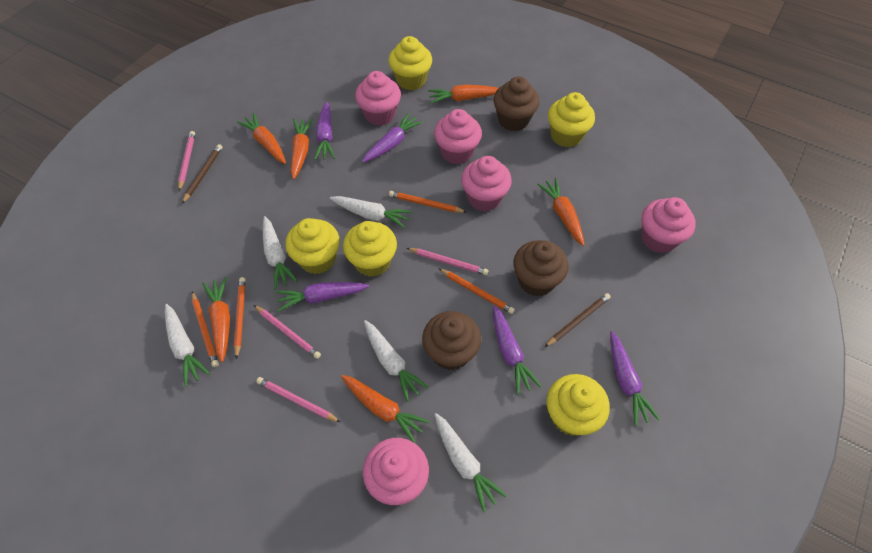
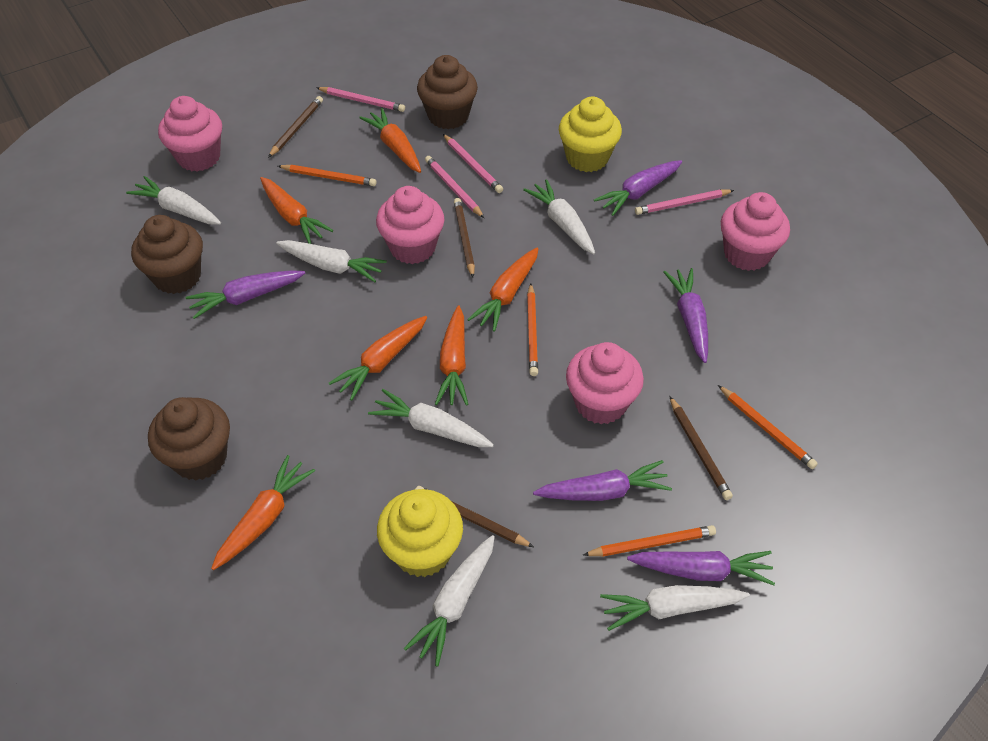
brown pencil: [182,144,223,204] [545,293,611,347] = 2 -> [268,96,323,158] [415,486,534,547] [454,198,475,277] [669,396,733,500] = 4
pink cupcake: [355,71,401,126] [363,438,429,505] [434,109,482,164] [461,156,512,211] [641,197,696,253] = 5 -> [158,96,222,171] [376,186,444,264] [566,342,644,424] [721,192,790,271] = 4
white carrot: [165,304,210,386] [263,216,298,289] [330,196,412,228] [364,320,429,402] [434,413,507,512] = 5 -> [126,176,221,225] [276,240,387,282] [368,389,494,447] [404,535,495,666] [523,179,595,254] [600,585,750,631] = 6
yellow cupcake: [285,218,340,274] [343,221,397,277] [388,36,432,90] [546,374,610,436] [548,92,595,147] = 5 -> [377,489,463,577] [559,97,622,172] = 2

